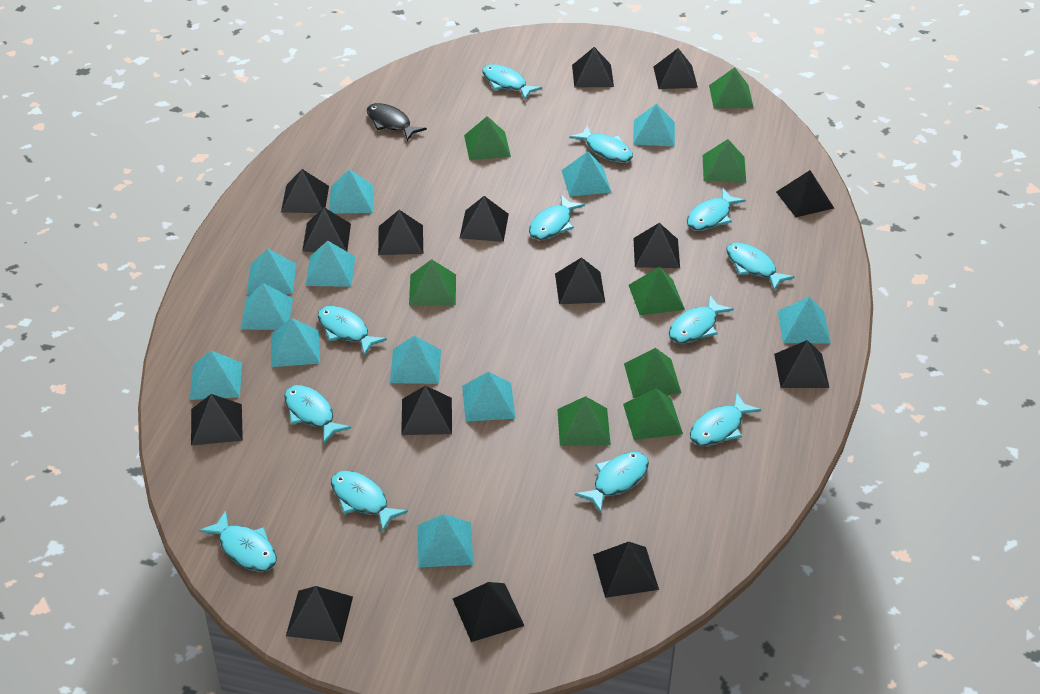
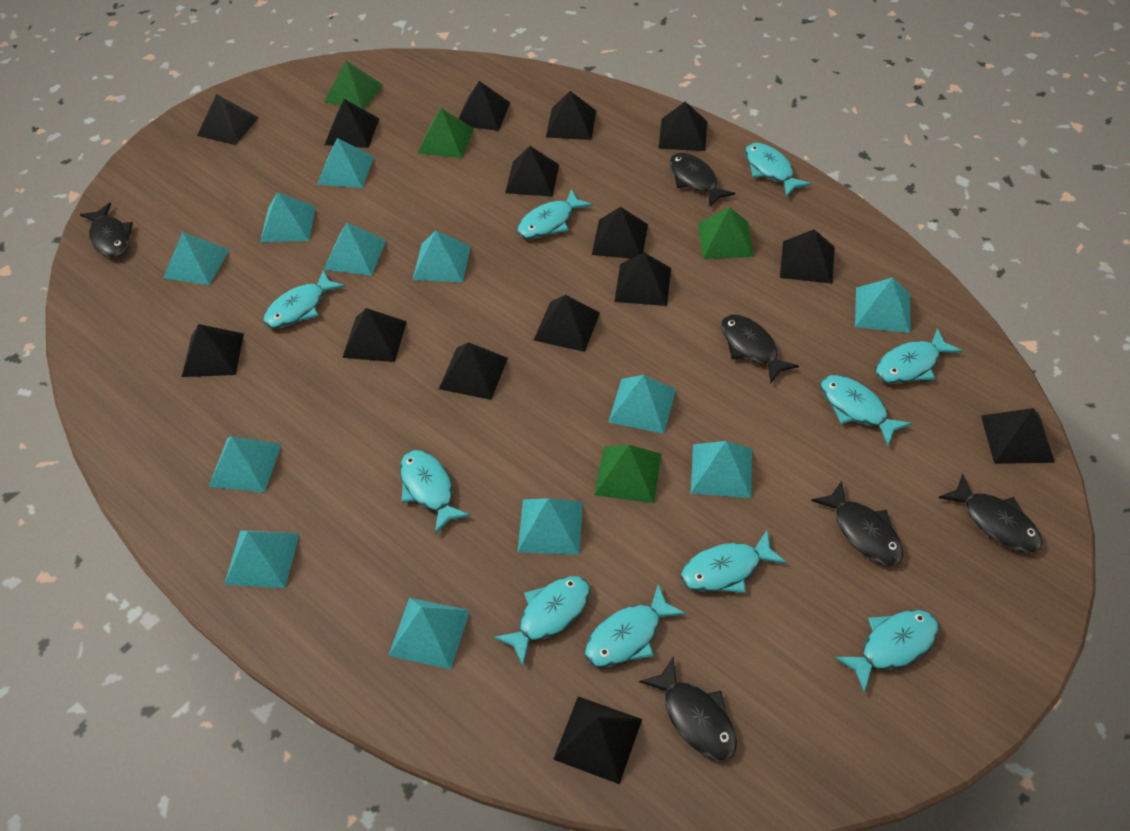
black fish: [367,103,427,141] = 1 -> [80,203,133,258] [639,656,737,761] [669,153,735,207] [721,314,799,383] [811,481,903,566] [938,474,1043,552] = 6
green pyramid: [409,259,456,306] [464,116,511,160] [557,396,611,446] [623,388,683,440] [624,348,681,398] [629,267,685,316] [703,139,746,183] [709,67,754,108] = 8 -> [324,61,383,110] [418,108,474,158] [594,445,662,503] [698,207,754,259] = 4
turquoise fish: [199,511,277,571] [284,385,351,443] [318,306,387,355] [331,471,408,531] [482,64,542,99] [529,195,585,240] [569,125,633,162] [575,452,649,513] [669,295,734,343] [687,189,746,230] [690,393,761,446] [726,242,795,290] = 12 -> [263,270,345,328] [400,450,471,534] [493,576,590,666] [517,189,593,239] [585,584,686,667] [681,530,787,593] [745,143,812,197] [821,375,912,445] [835,610,939,693] [876,328,962,384] = 10

